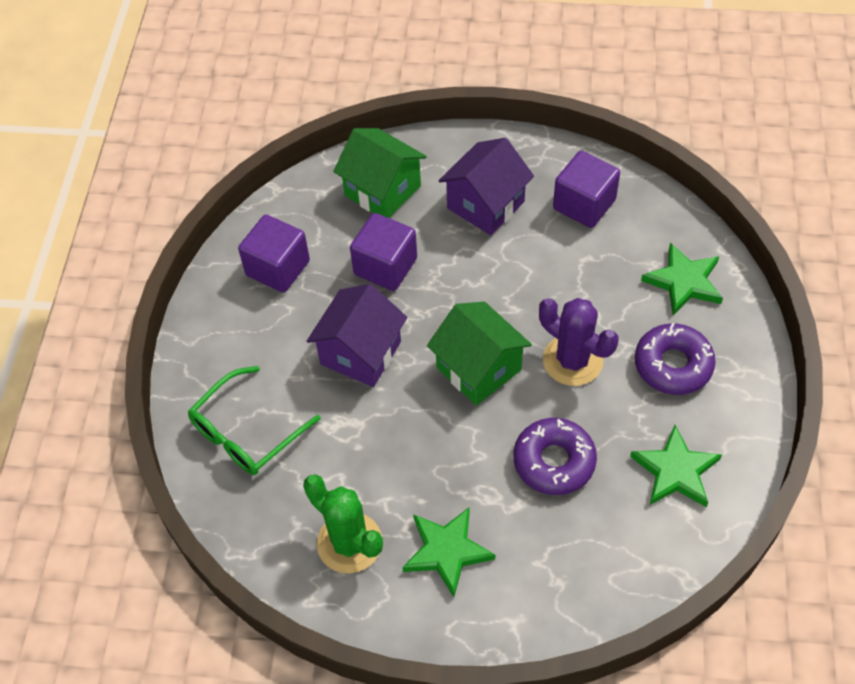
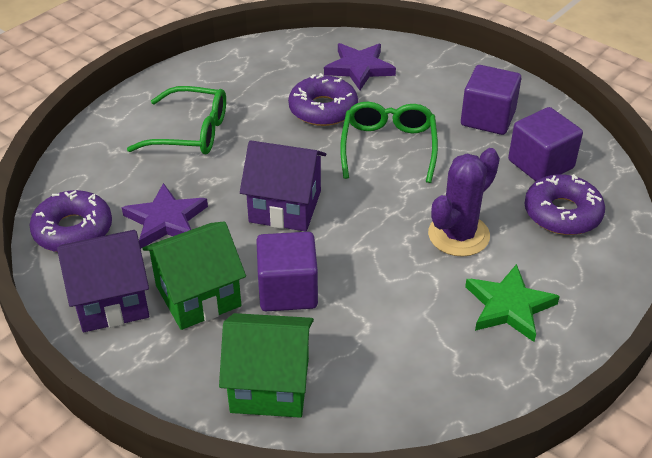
green cactus: [303,474,383,574] = 1 -> none = 0
green glasses: [188,366,321,475] = 1 -> [127,86,226,154] [340,102,438,183] = 2
green star: [402,507,495,597] [630,425,722,507] [641,243,723,315] = 3 -> [465,264,560,342] = 1
purple donut: [513,418,597,495] [635,323,716,395] = 2 -> [29,190,112,252] [288,73,358,126] [525,174,605,235] = 3
purple star: none = 0 -> [121,183,208,248] [324,43,396,90] = 2

